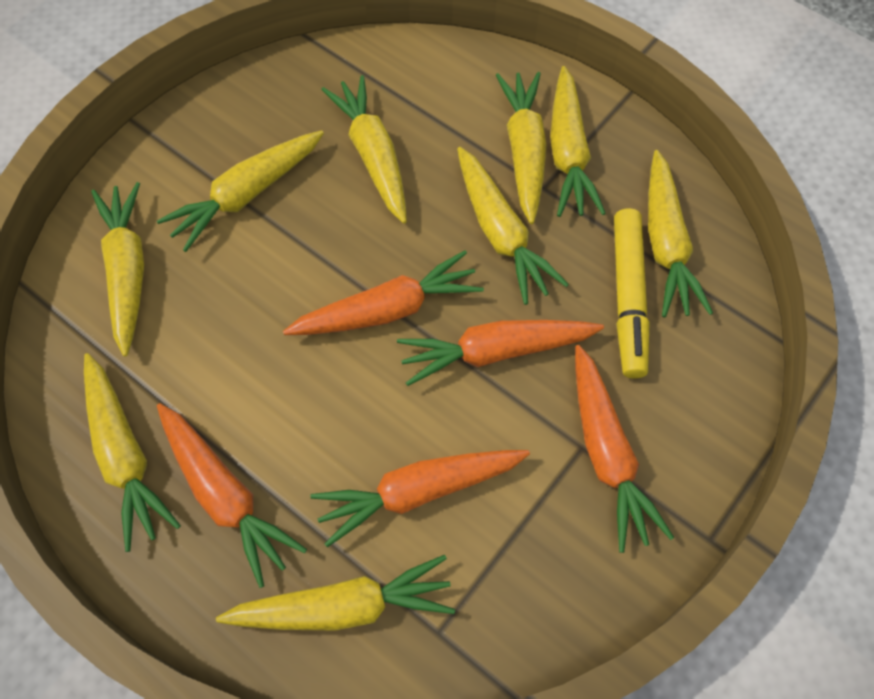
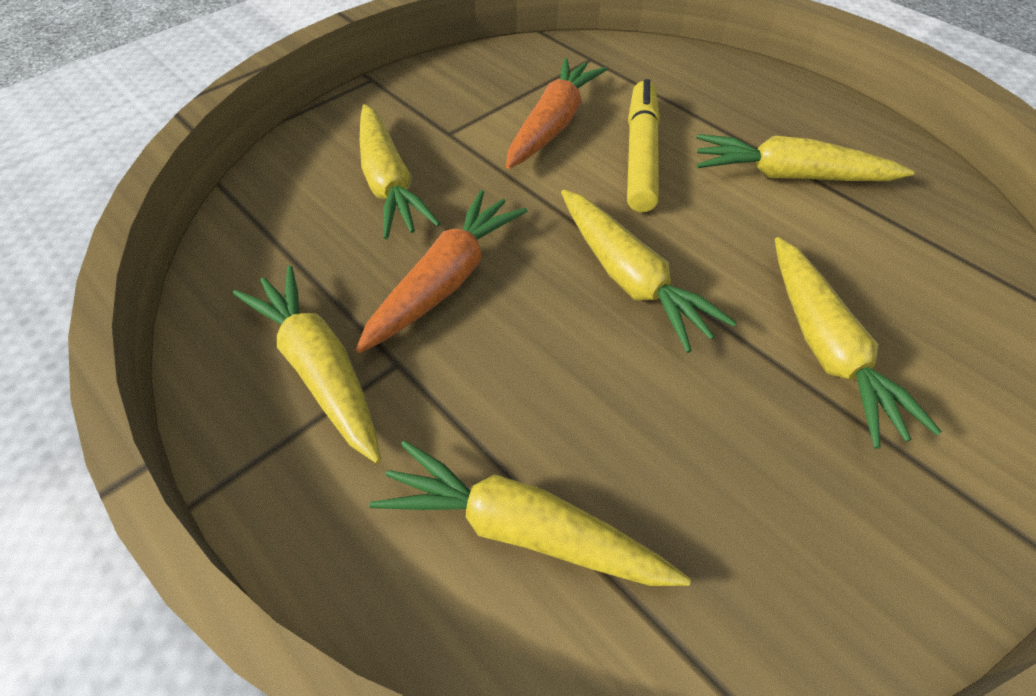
orange carrot: [157,403,307,588] [283,250,484,335] [310,450,530,547] [397,320,604,386] [575,345,674,553] = 5 -> [356,190,528,353] [506,58,607,169] = 2
yellow carrot: [84,353,181,552] [91,182,144,356] [157,130,324,252] [216,555,455,631] [321,75,407,224] [457,147,569,305] [496,72,547,224] [550,66,606,217] [648,150,713,318] = 9 -> [233,265,381,464] [360,104,441,239] [369,440,691,586] [561,189,737,353] [696,134,914,181] [775,237,942,449] = 6

